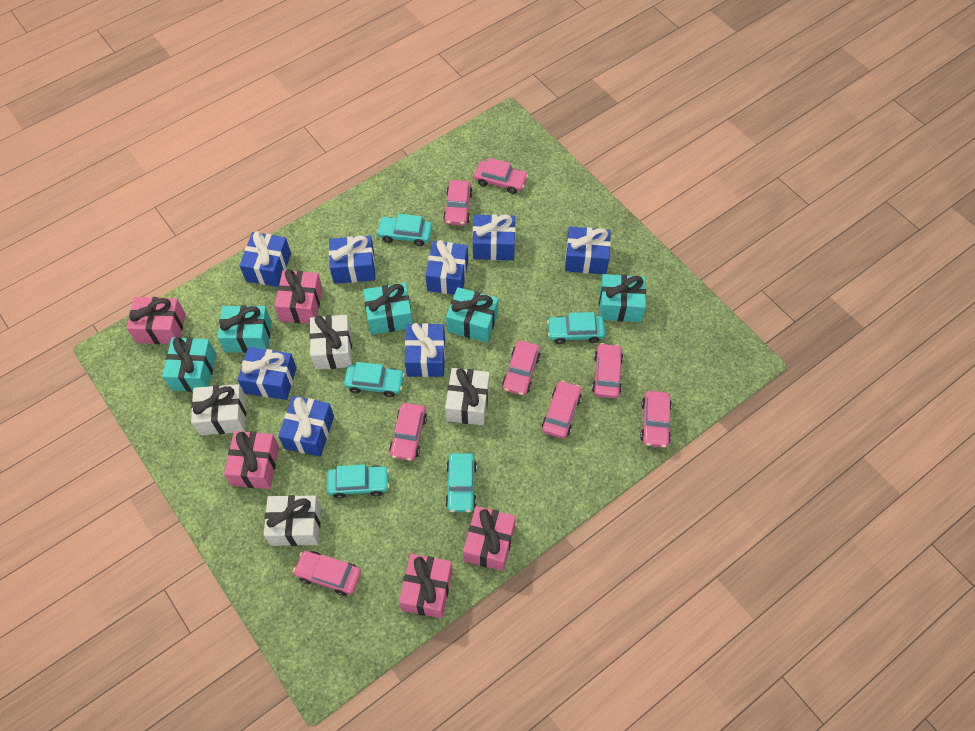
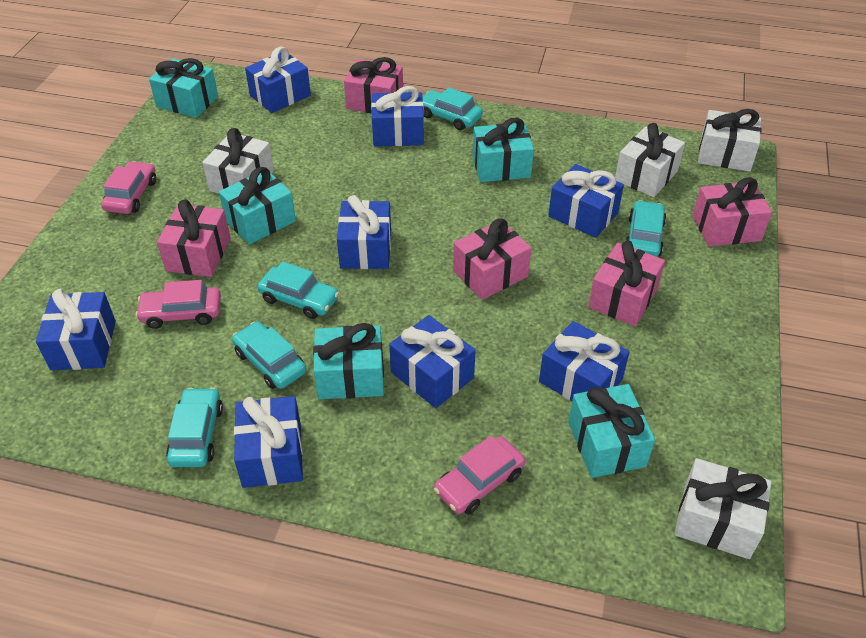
pink car: [293,551,361,596] [389,403,427,461] [443,180,473,225] [474,158,528,194] [502,341,540,396] [542,380,582,439] [592,343,623,398] [640,391,672,448] = 8 -> [101,161,156,214] [136,280,221,329] [434,436,526,514] = 3

